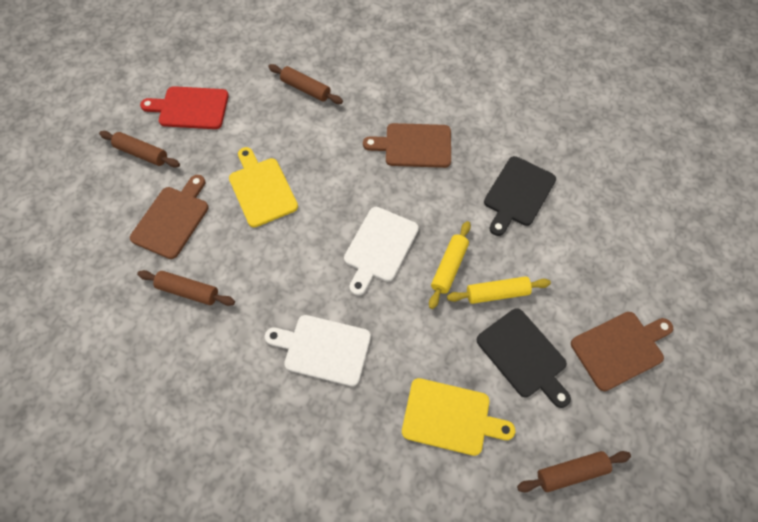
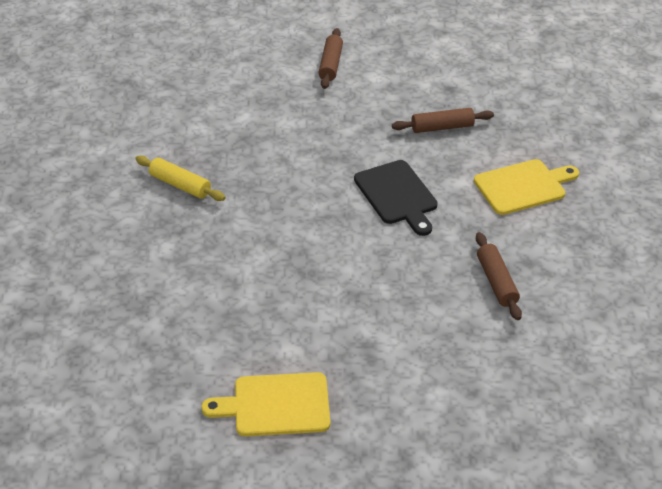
black cutting board: [477,308,571,408] [484,156,556,236] = 2 -> [354,160,438,236] = 1
brown cutting board: [130,175,208,259] [363,123,451,168] [571,312,673,391] = 3 -> none = 0
brown rolling pin: [99,131,180,168] [137,270,235,306] [268,64,343,104] [517,451,631,492] = 4 -> [318,28,343,89] [392,108,494,133] [476,232,522,320] = 3
red cutting board: [140,86,229,129] = 1 -> none = 0
white cutting board: [265,315,371,386] [344,207,419,295] = 2 -> none = 0
yellow rolling pin: [429,221,471,309] [447,276,551,304] = 2 -> [135,156,225,201] = 1

